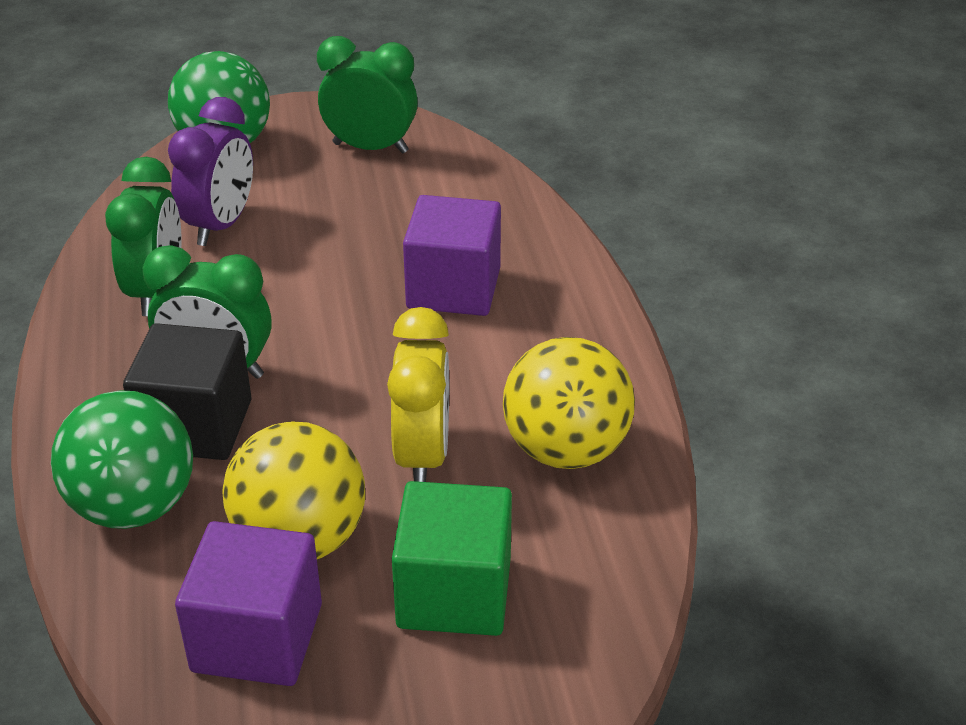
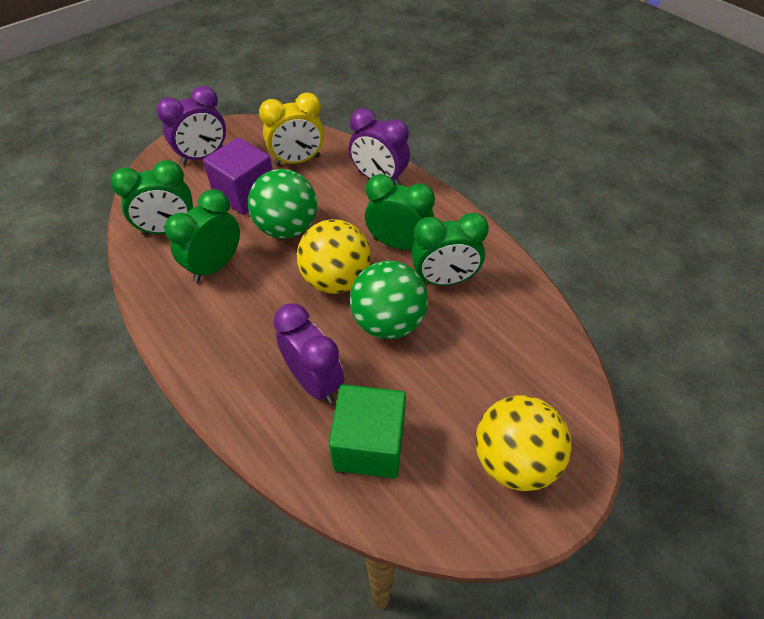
black cube: [123,323,251,460] = 1 -> none = 0
green clock: [105,157,182,316] [142,245,271,379] [317,36,418,154] = 3 -> [110,160,193,235] [164,189,240,282] [365,174,435,250] [412,212,489,286] = 4
purple clock: [168,97,253,246] = 1 -> [156,86,226,165] [273,303,344,404] [349,108,410,185] = 3
purple cube: [175,521,322,686] [403,195,501,316] = 2 -> [203,137,273,215] = 1

